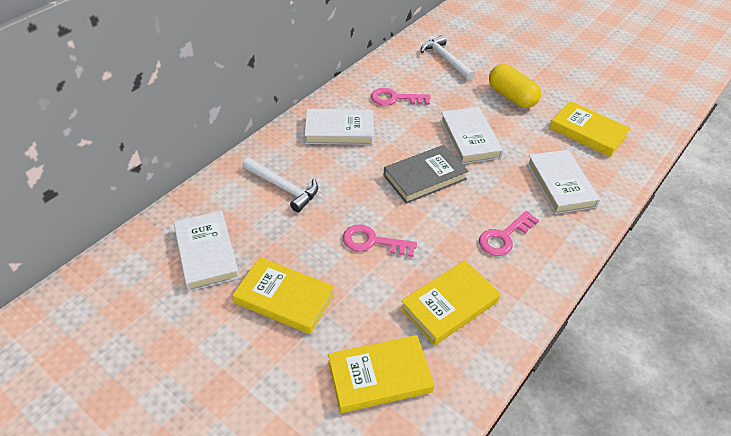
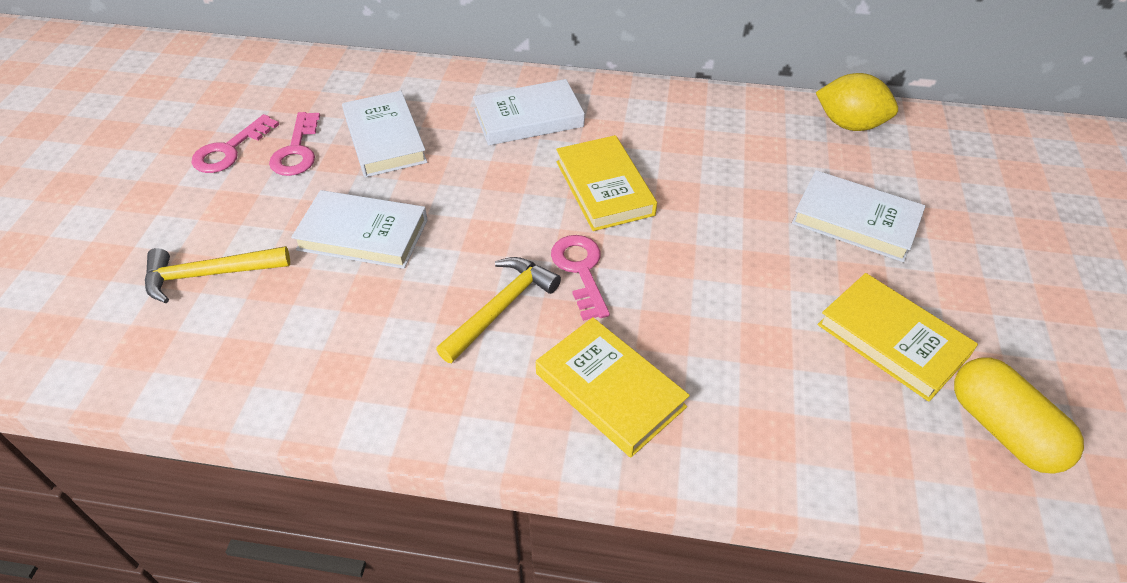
grey book: [384,145,469,204] = 1 -> none = 0
white hammer: [242,157,318,212] [421,35,475,81] = 2 -> none = 0
yellow book: [233,257,334,335] [328,335,434,413] [400,260,501,345] [549,101,631,157] = 4 -> [536,317,690,457] [556,135,657,231] [818,273,978,402] = 3
yellow hammer: none = 0 -> [145,246,290,303] [436,257,561,363] = 2
yellow lemon: none = 0 -> [816,73,898,131] = 1

